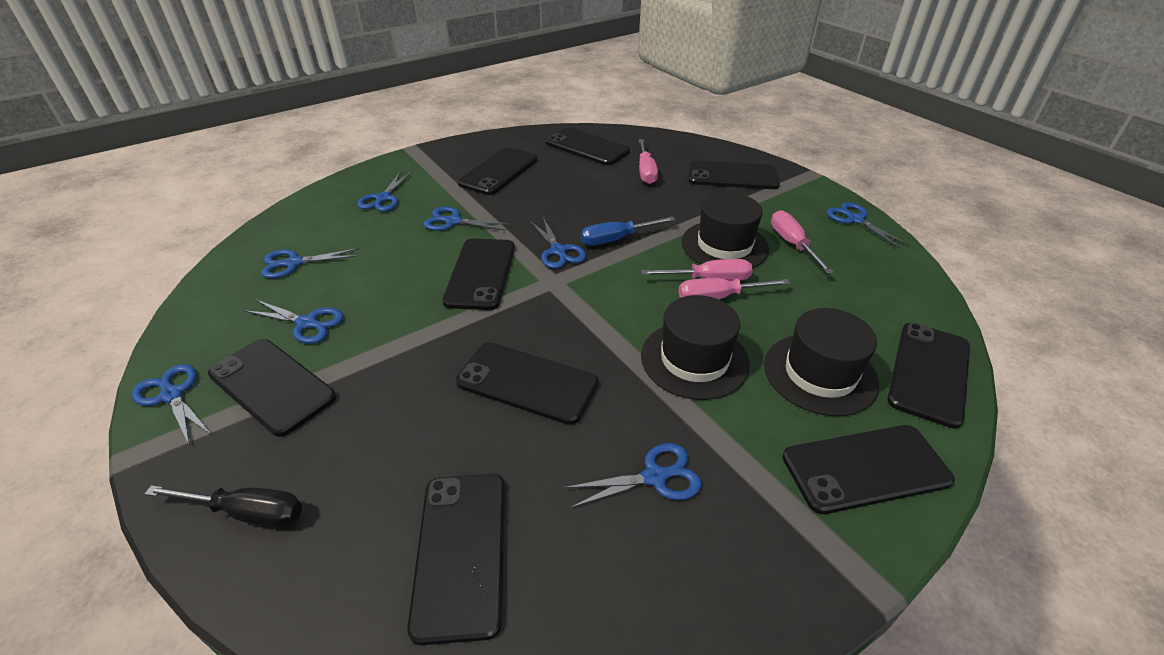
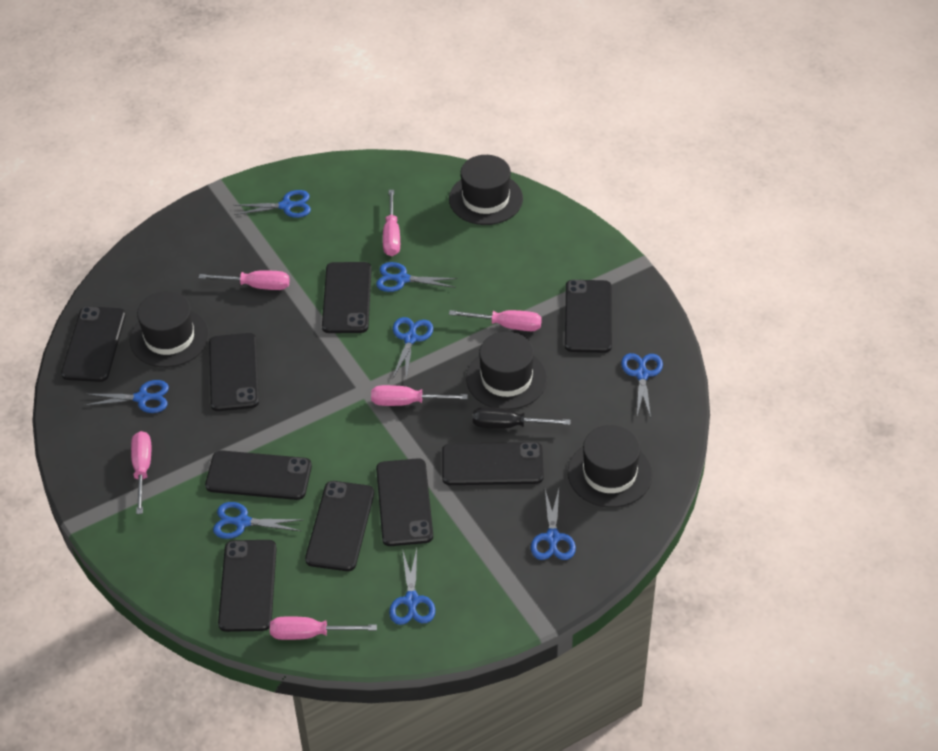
black hat: [641,295,750,400] [681,193,769,268] [764,308,879,416] = 3 -> [130,291,209,367] [449,155,523,225] [466,332,547,410] [568,425,653,508] = 4
blue screwdriver: [581,216,675,246] = 1 -> none = 0
pink screwdriver: [638,139,658,184] [641,259,752,281] [678,278,790,299] [771,210,834,274] = 4 -> [131,431,151,514] [199,270,290,290] [270,616,377,640] [371,385,468,406] [383,190,400,256] [449,310,542,331] = 6

